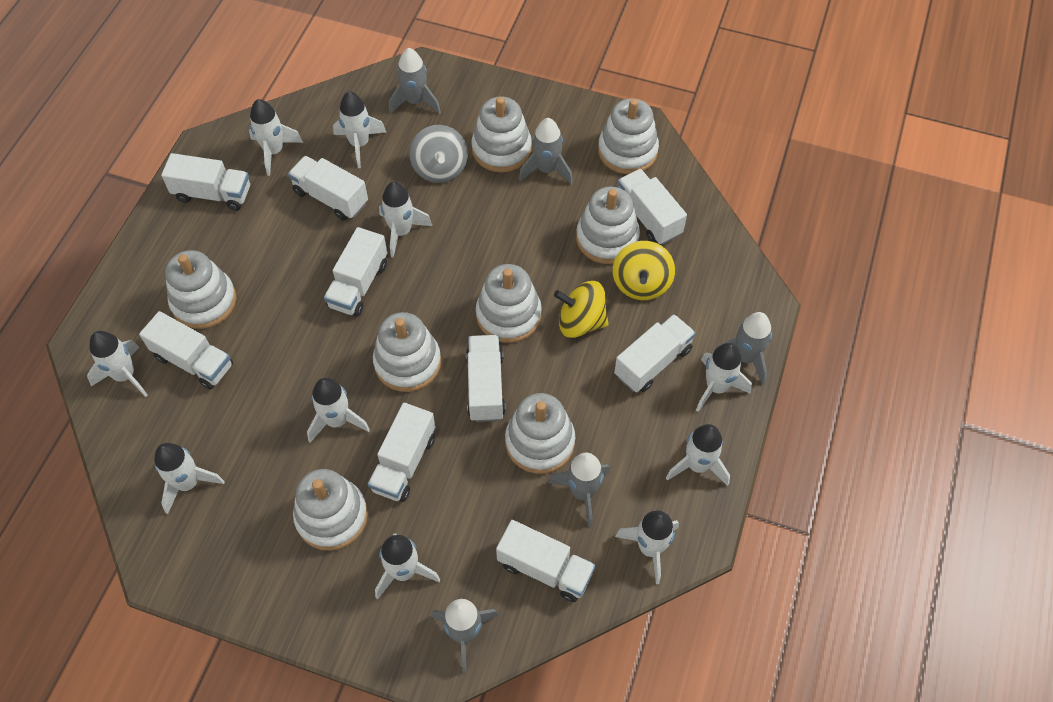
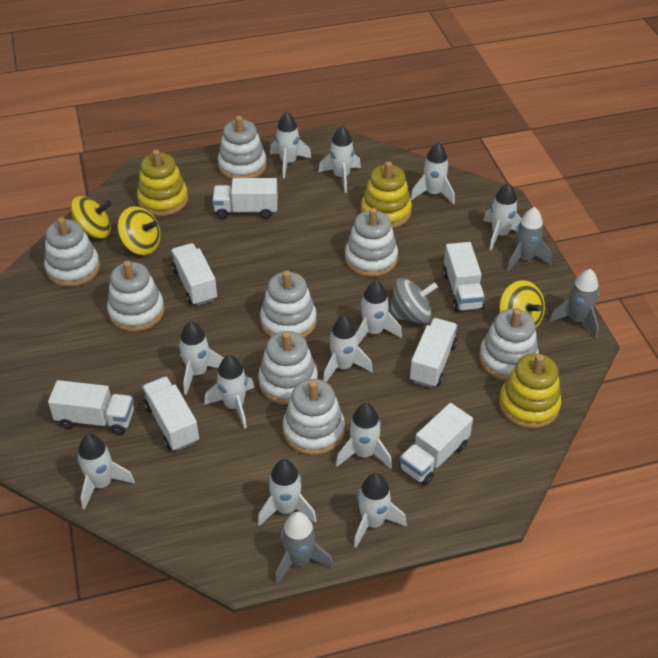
grey rocket: [389,48,441,114] [431,599,499,673] [519,118,573,185] [549,452,610,527] [716,312,772,385] = 5 -> [275,512,333,585] [506,207,552,272] [549,269,599,339] = 3
white rocket: [87,331,147,397] [154,443,225,514] [249,99,303,176] [307,378,370,443] [333,92,387,168] [375,533,440,599] [379,182,432,258] [615,511,679,584] [666,424,730,486] [696,343,752,412] = 10 -> [77,434,135,510] [179,321,223,395] [204,355,254,429] [258,459,317,526] [270,112,312,178] [318,126,361,193] [323,315,373,382] [336,403,392,469] [354,473,407,548] [357,281,402,344] [410,142,455,205] [483,183,522,251] = 12
white truck: [139,311,233,390] [161,153,250,211] [288,156,368,220] [324,227,387,317] [368,403,435,502] [466,335,506,422] [496,520,596,602] [614,314,696,392] [617,169,687,245] = 9 -> [48,380,134,435] [142,376,199,451] [171,243,217,306] [212,178,278,219] [399,403,473,486] [410,318,458,388] [443,242,485,312] = 7
yellow spinning top: [554,281,609,338] [613,241,675,300] = 2 -> [71,196,111,239] [117,206,161,255] [499,280,545,329] = 3
yellow stacking toy: none = 0 -> [137,149,188,216] [361,161,412,228] [499,353,561,429] = 3

